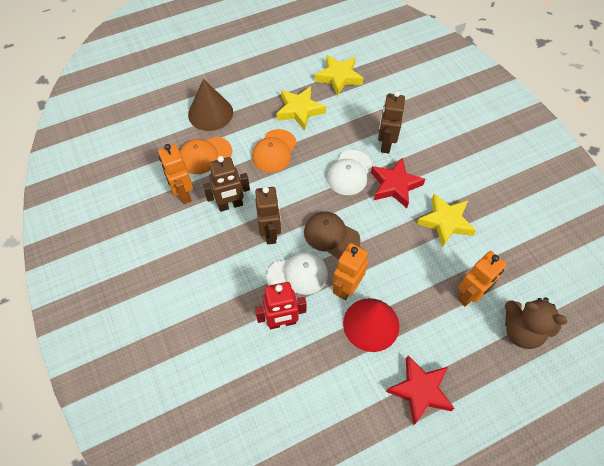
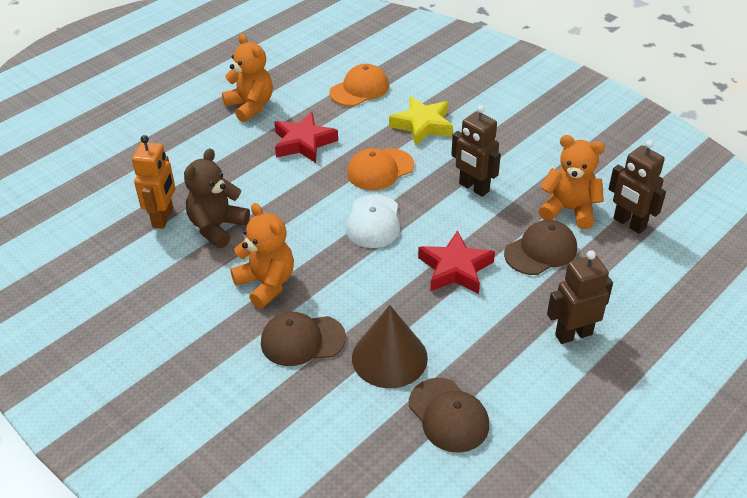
brown cap: [304,211,361,259] = 1 -> [261,312,346,366] [409,378,489,453] [504,220,577,275] = 3
orange robot: [158,144,193,204] [333,243,368,300] [458,251,507,307] = 3 -> [132,135,176,229] = 1
orange teddy bear: none = 0 -> [222,34,273,122] [230,203,294,308] [539,135,605,229] = 3
red cone: [343,298,399,352] = 1 -> none = 0
red robot: [255,282,307,329] = 1 -> none = 0
white cap: [267,252,328,295] [327,150,372,195] = 2 -> [346,195,400,248] = 1
yellow star: [276,86,326,130] [315,55,363,96] [417,194,476,248] = 3 -> [389,96,453,146] = 1

